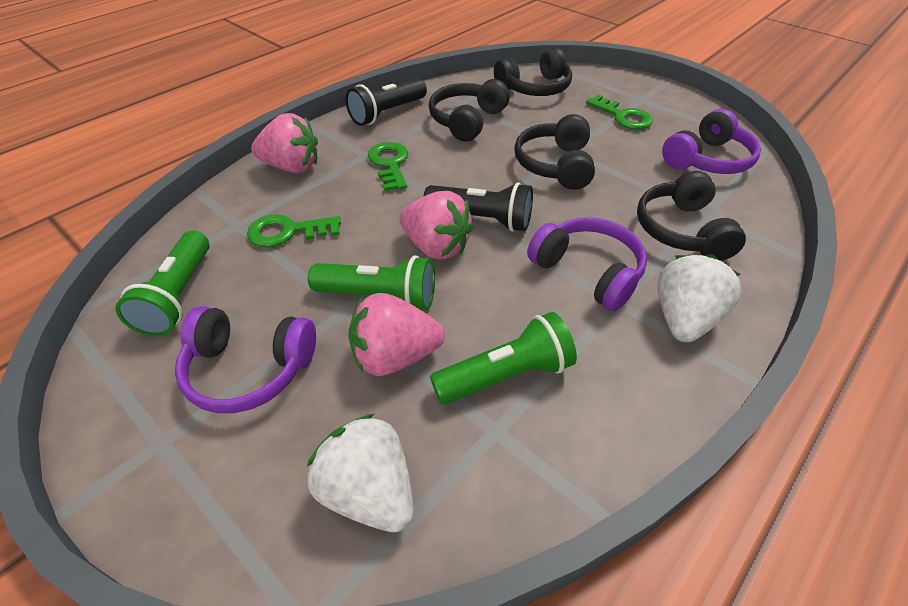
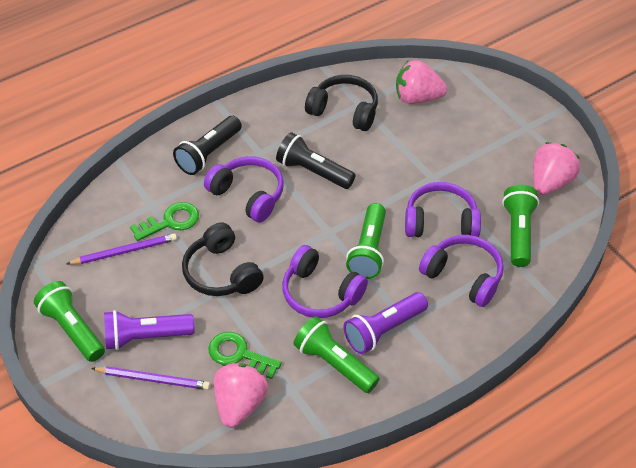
black headphones: [429,79,510,142] [494,47,572,96] [514,114,595,190] [637,171,746,261] = 4 -> [182,222,264,296] [305,75,378,131] = 2
green flashlight: [115,231,210,336] [308,255,435,310] [430,312,577,404] = 3 -> [34,281,105,362] [294,316,380,393] [346,203,386,279] [502,185,539,267] = 4
green key: [247,214,341,247] [368,142,408,191] [586,94,653,129] = 3 -> [130,202,199,241] [208,332,282,379] = 2
purple flashlight: none = 0 -> [104,310,194,350] [343,292,428,354] = 2
purple headphones: [175,306,316,413] [527,217,647,311] [662,109,761,174] = 3 -> [204,156,284,223] [282,245,368,318] [405,182,481,237] [419,235,504,307] = 4
purple pencil: none = 0 -> [67,233,177,265] [91,366,210,390] = 2
white strawberry: [307,414,414,532] [658,255,742,342] = 2 -> none = 0

